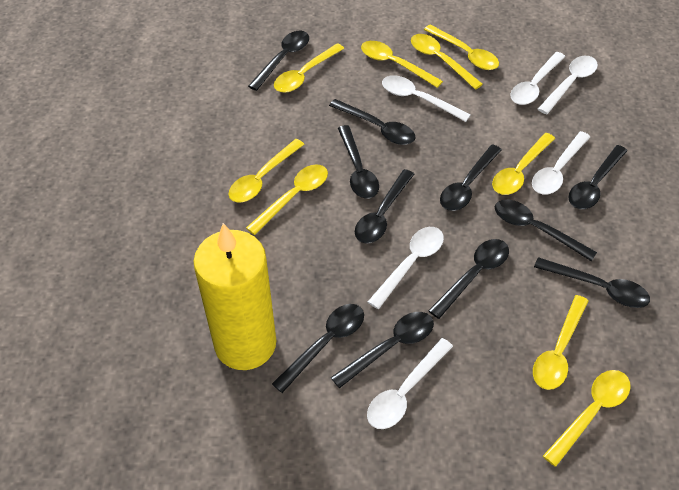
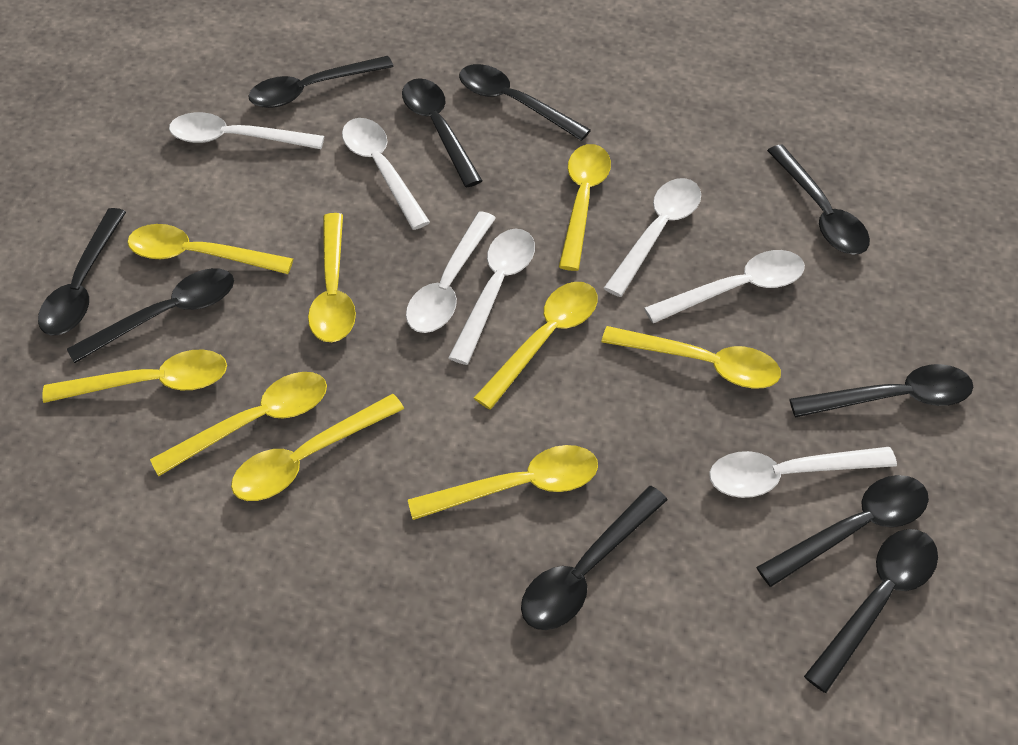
black spoon: [248,31,309,91] [272,304,364,393] [329,99,415,145] [331,312,434,388] [338,125,379,199] [355,169,414,244] [428,239,509,319] [440,144,502,211] [495,200,597,261] [534,257,650,308] [569,145,627,209] = 11 -> [38,208,126,335] [67,268,234,363] [248,56,394,108] [402,78,482,188] [459,64,591,141] [521,486,668,630] [756,475,929,587] [767,144,870,255] [789,364,973,417] [804,529,938,693] = 10
white spoon: [367,338,453,429] [368,227,444,309] [382,75,471,122] [510,52,565,105] [532,131,590,195] [538,56,598,114] = 6 -> [169,112,324,149] [342,118,430,230] [406,211,496,333] [448,229,535,365] [604,178,701,297] [644,250,805,323] [709,447,897,498] = 7
yellow candle: [194,223,277,370] = 1 -> none = 0

